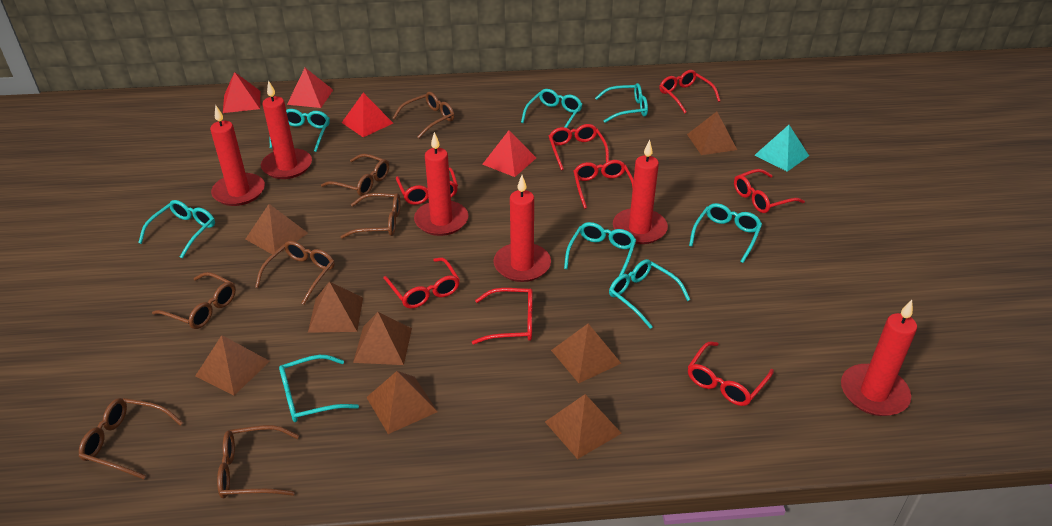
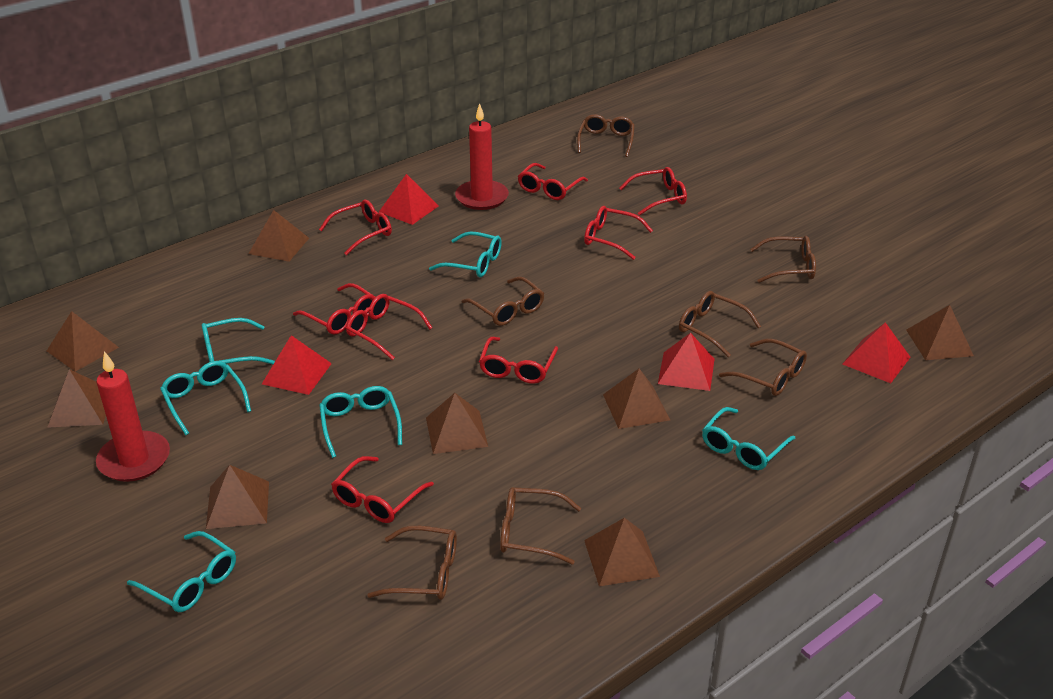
red candle: [210,105,265,206] [261,80,312,179] [414,132,468,236] [493,175,551,282] [613,140,668,244] [841,300,917,416] = 6 -> [96,351,170,482] [455,103,509,210] = 2
turquoise glasses: [138,200,215,259] [270,109,330,152] [279,355,359,422] [521,89,583,128] [564,222,636,276] [595,83,648,123] [609,259,690,329] [689,203,762,263] = 8 -> [127,531,236,612] [160,361,251,435] [202,318,275,364] [319,386,402,458] [429,231,502,277] [702,407,796,470] = 6
turquoise pyramid: [754,125,809,172] = 1 -> none = 0

